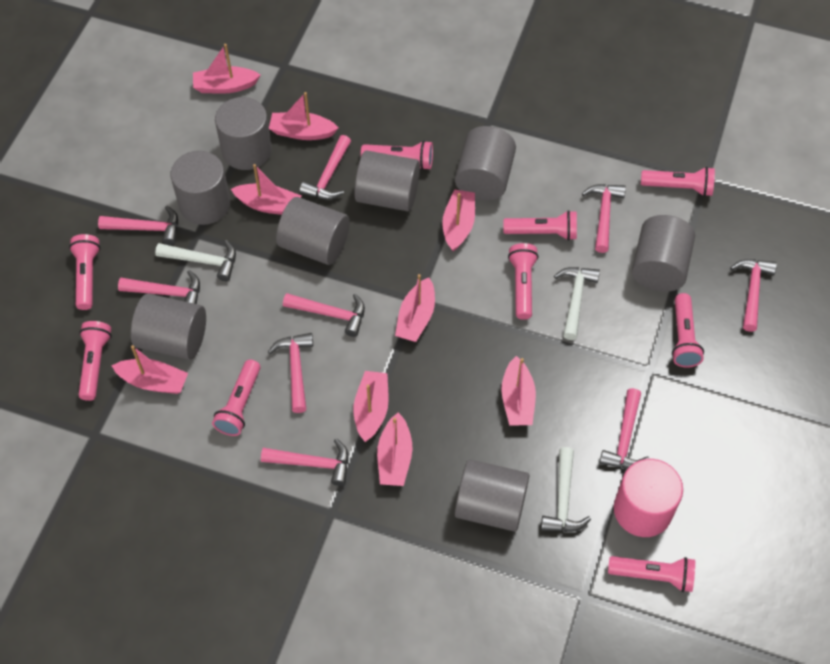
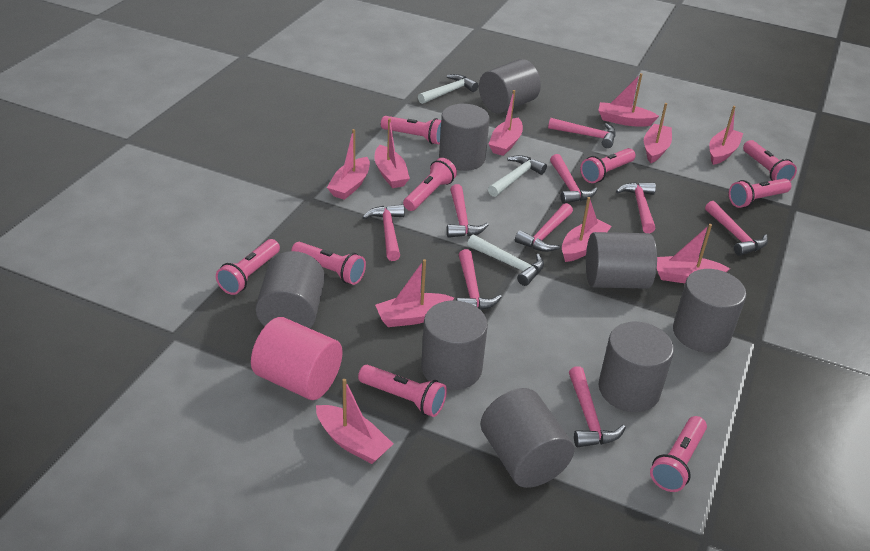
pink boat: [111,345,188,394] [193,44,261,94] [231,164,302,215] [269,92,338,140] [353,371,389,442] [377,413,413,486] [395,274,435,342] [442,189,475,251] [501,356,536,426] = 9 -> [316,379,393,464] [327,129,370,200] [374,118,410,188] [375,259,454,327] [488,90,523,156] [562,197,612,262] [598,73,659,126] [644,103,672,163] [657,224,730,283] [709,106,743,165] = 10

